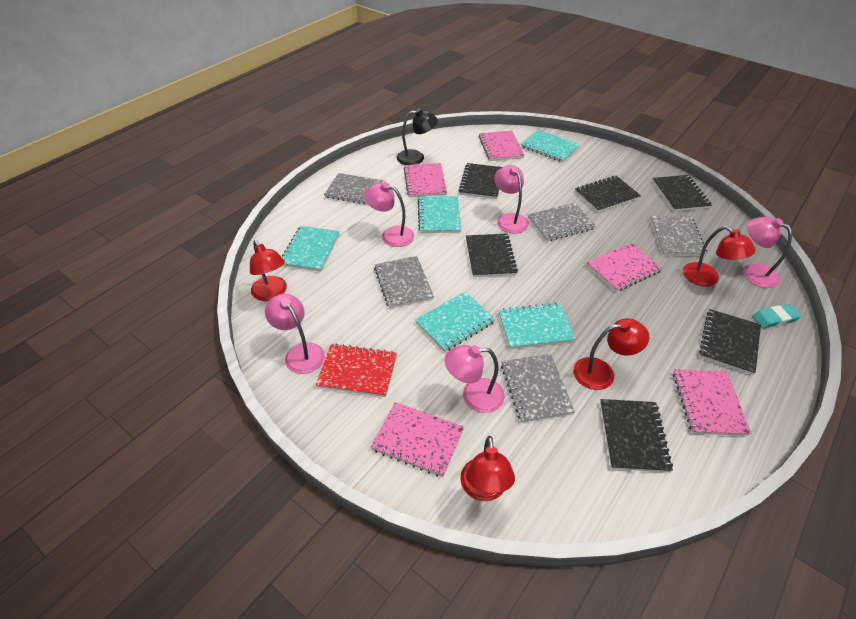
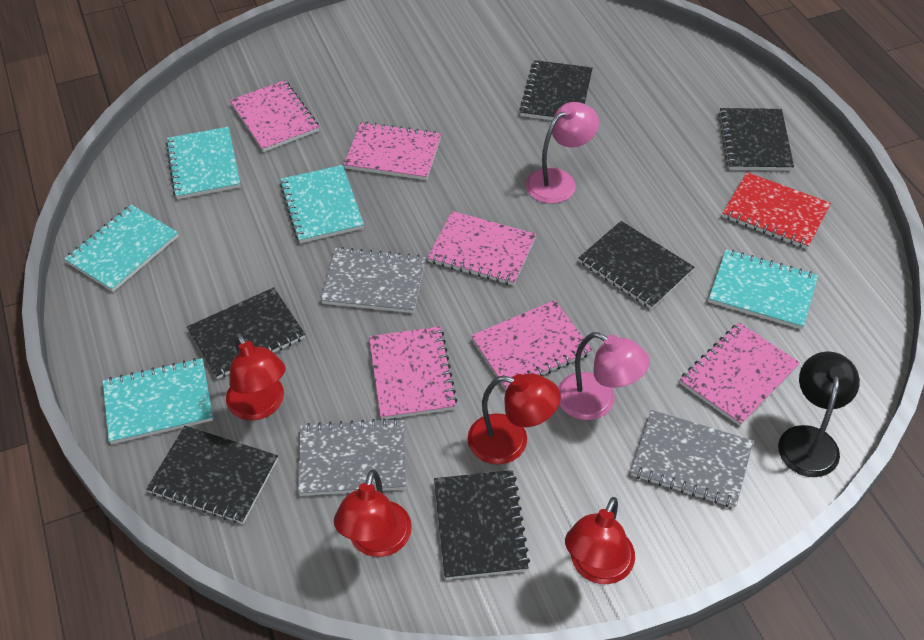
grey notebook: [324,173,386,205] [374,256,434,309] [501,354,575,423] [528,203,596,242] [651,216,707,256] = 5 -> [298,418,406,496] [321,247,426,313] [631,410,753,508] = 3
pink lamp: [265,294,325,374] [364,182,414,247] [444,345,505,413] [494,165,529,234] [743,217,792,288] = 5 -> [526,102,599,204] [558,332,650,420] = 2
pink notebook: [371,402,464,477] [404,163,447,197] [479,131,525,161] [587,243,663,292] [673,369,751,436] = 5 -> [230,80,319,152] [344,122,441,180] [369,326,457,420] [427,211,537,286] [471,300,592,390] [680,322,800,426] = 6
turquoise eraser: [752,304,802,329] = 1 -> none = 0

